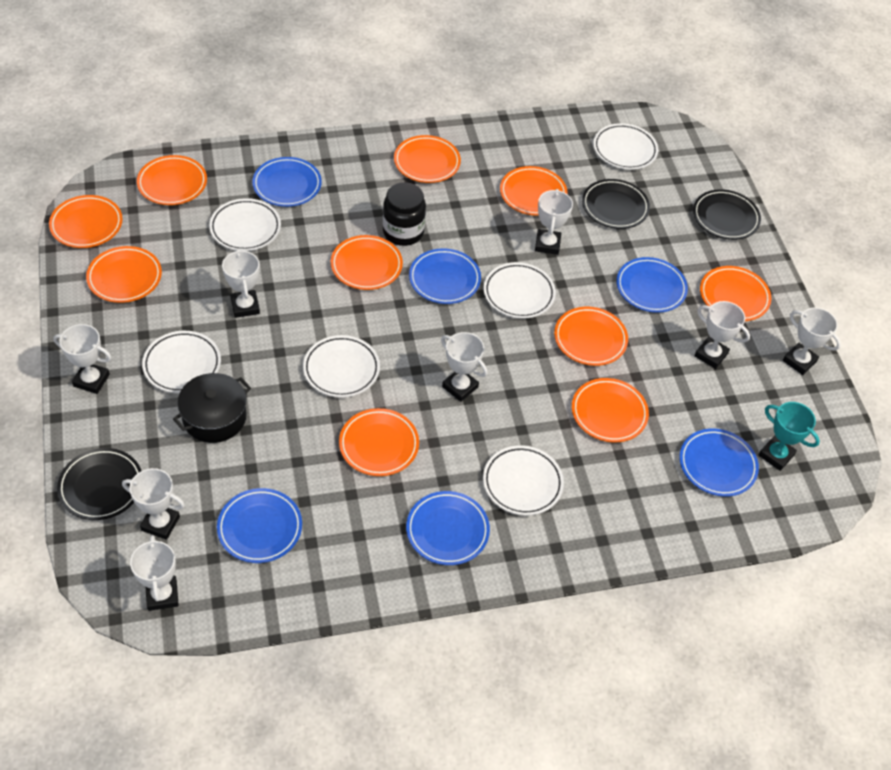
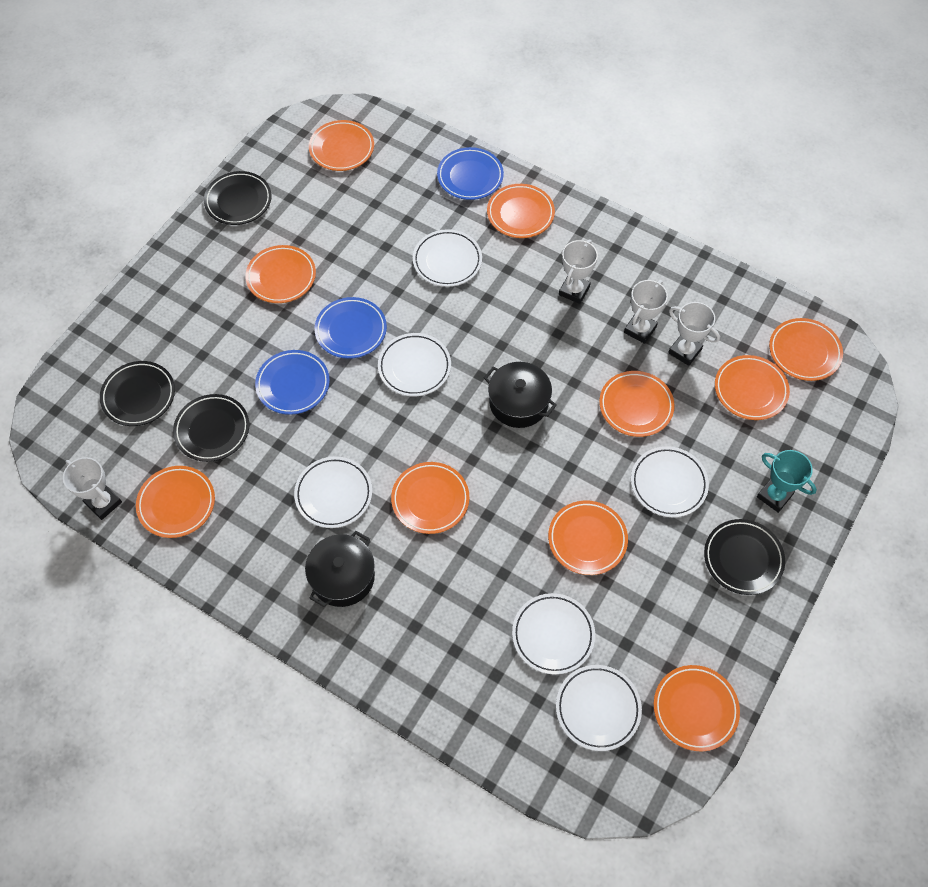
black jar: [383,182,426,246] = 1 -> none = 0
black plate: [57,448,142,520] [582,179,650,229] [693,189,761,240] = 3 -> [100,361,175,426] [173,394,249,462] [204,171,272,225] [704,519,785,595] = 4
black pot: [173,373,251,443] = 1 -> [305,531,375,607] [484,362,557,428] = 2
blue plate: [217,488,302,563] [252,157,322,207] [406,491,490,565] [409,248,481,304] [616,257,688,313] [680,429,759,497] = 6 -> [255,350,330,415] [315,297,387,359] [437,147,504,200] = 3
white trophy: [53,324,112,394] [122,468,185,540] [130,535,179,611] [222,249,260,318] [441,332,488,402] [535,189,573,255] [694,301,750,369] [783,308,841,375] = 8 -> [63,457,122,520] [559,240,598,304] [624,280,668,344] [668,302,720,366] = 4

